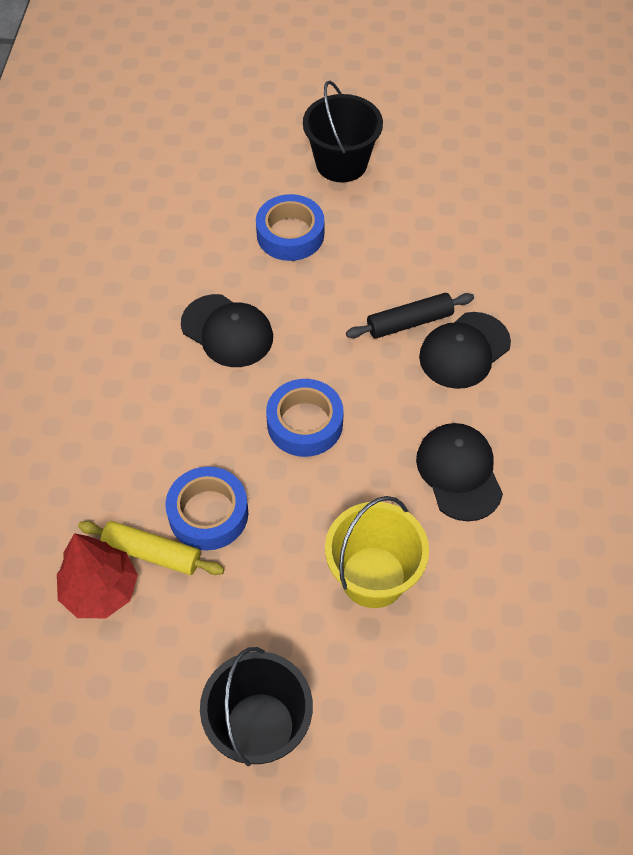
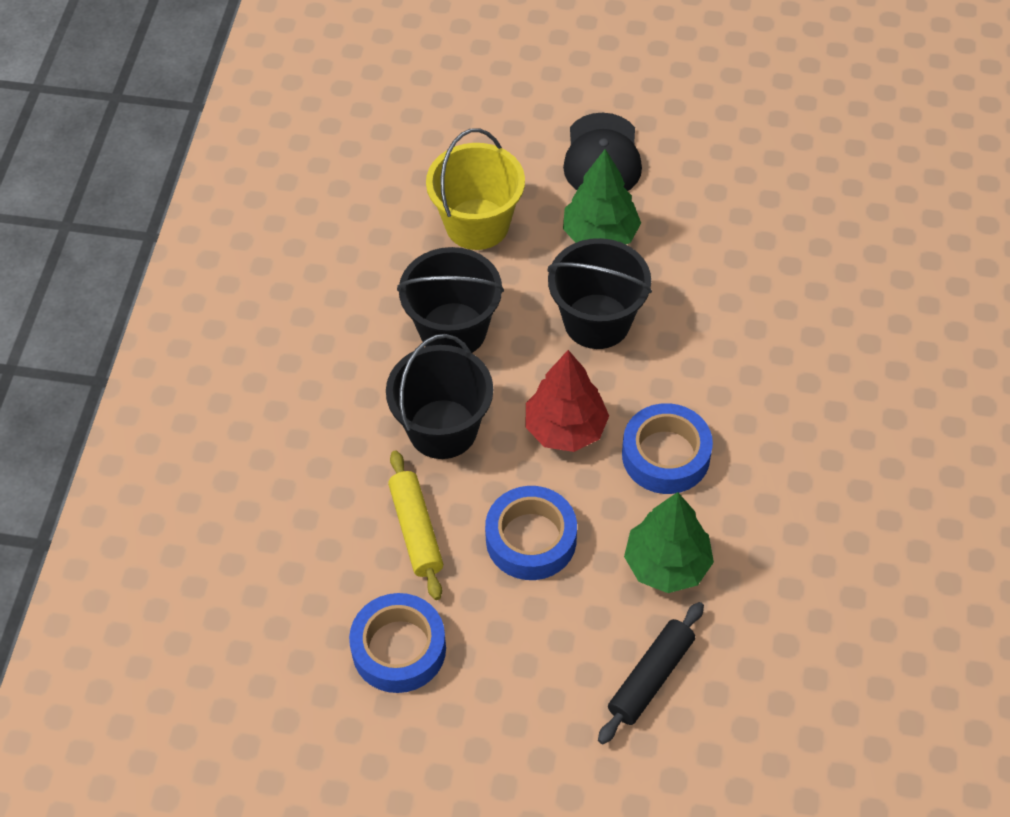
black bucket: [200,647,313,766] [303,81,383,182] = 2 -> [386,334,493,459] [397,247,504,353] [548,238,652,349] = 3
black cap: [181,294,273,367] [416,423,503,521] [419,312,511,389] = 3 -> [563,113,642,191] = 1
green tree: none = 0 -> [563,149,641,244] [624,492,714,593] = 2

